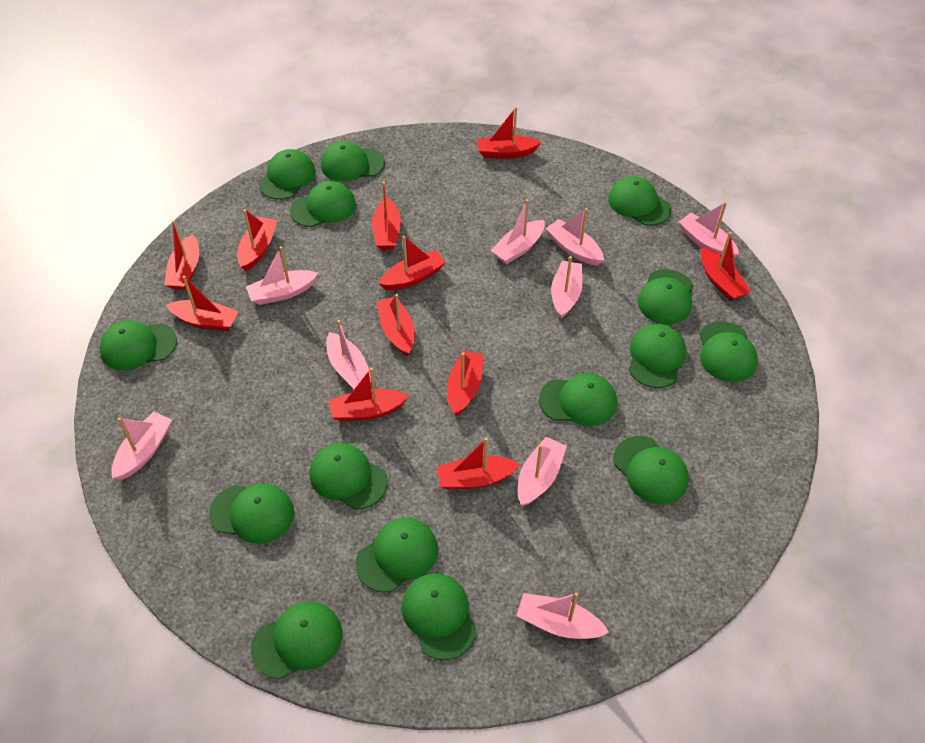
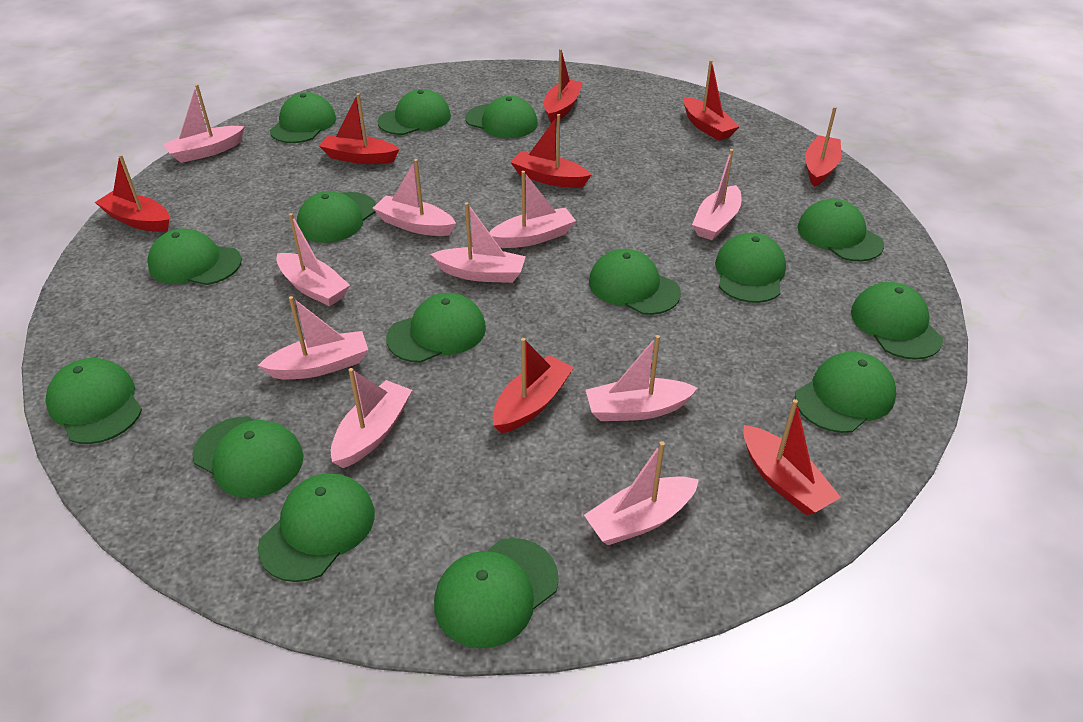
pink boat: [112,412,172,480] [246,246,318,305] [326,320,371,389] [491,199,545,264] [517,592,609,639] [518,437,567,506] [546,208,604,266] [551,256,583,318] [679,202,739,257] = 9 -> [163,84,245,163] [258,296,368,379] [276,213,350,306] [331,368,412,468] [373,159,456,236] [431,202,526,283] [489,171,576,248] [584,441,699,545] [586,335,698,421] [692,149,741,240] = 10
red boat: [164,220,199,290] [166,276,238,331] [237,209,277,271] [329,368,409,421] [372,181,401,250] [377,294,415,356] [379,236,446,290] [437,437,520,489] [447,351,483,416] [477,107,541,159] [701,232,751,301] = 11 -> [95,155,169,232] [319,93,399,164] [493,338,574,433] [510,114,591,188] [544,49,583,123] [683,60,740,141] [743,399,841,515] [805,106,841,187] = 8

